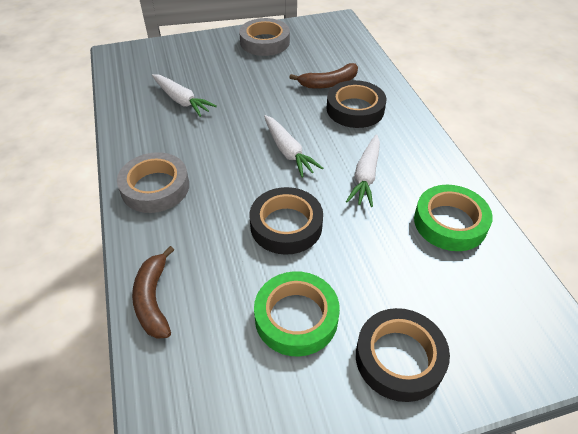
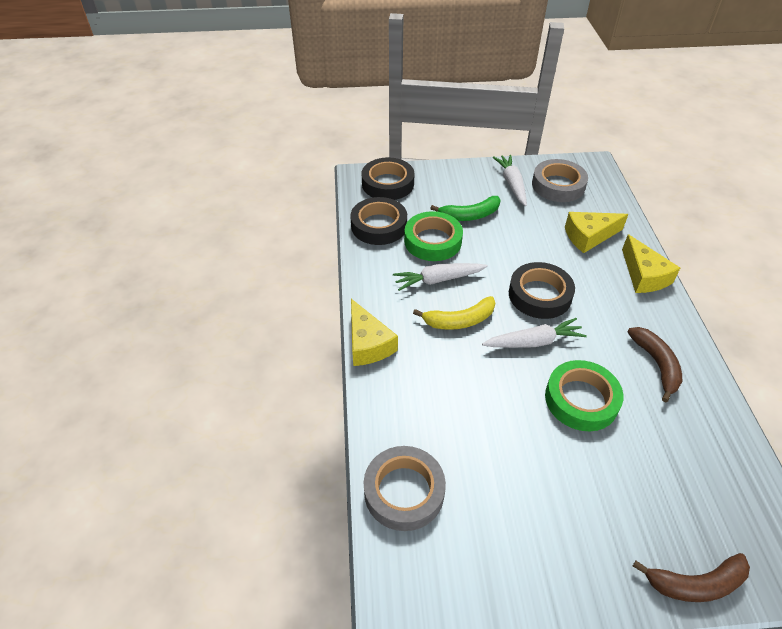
green banana: none = 0 -> [430,196,500,221] = 1
yellow banana: none = 0 -> [413,296,495,330] = 1
yellow cheese: none = 0 -> [351,299,398,366] [565,212,628,253] [622,234,680,293] = 3

